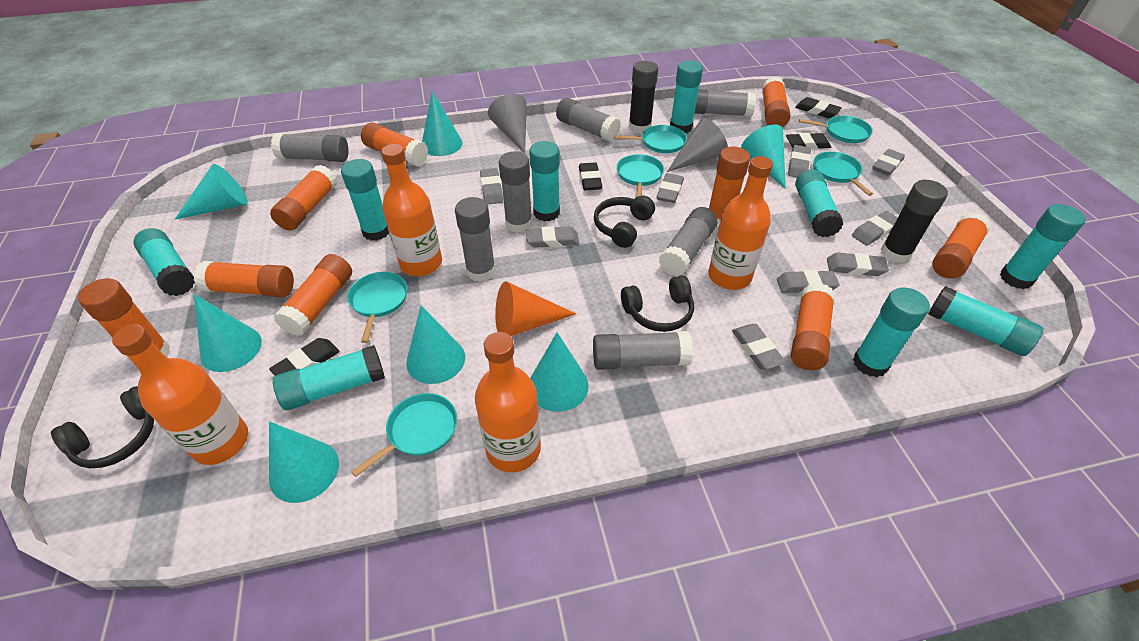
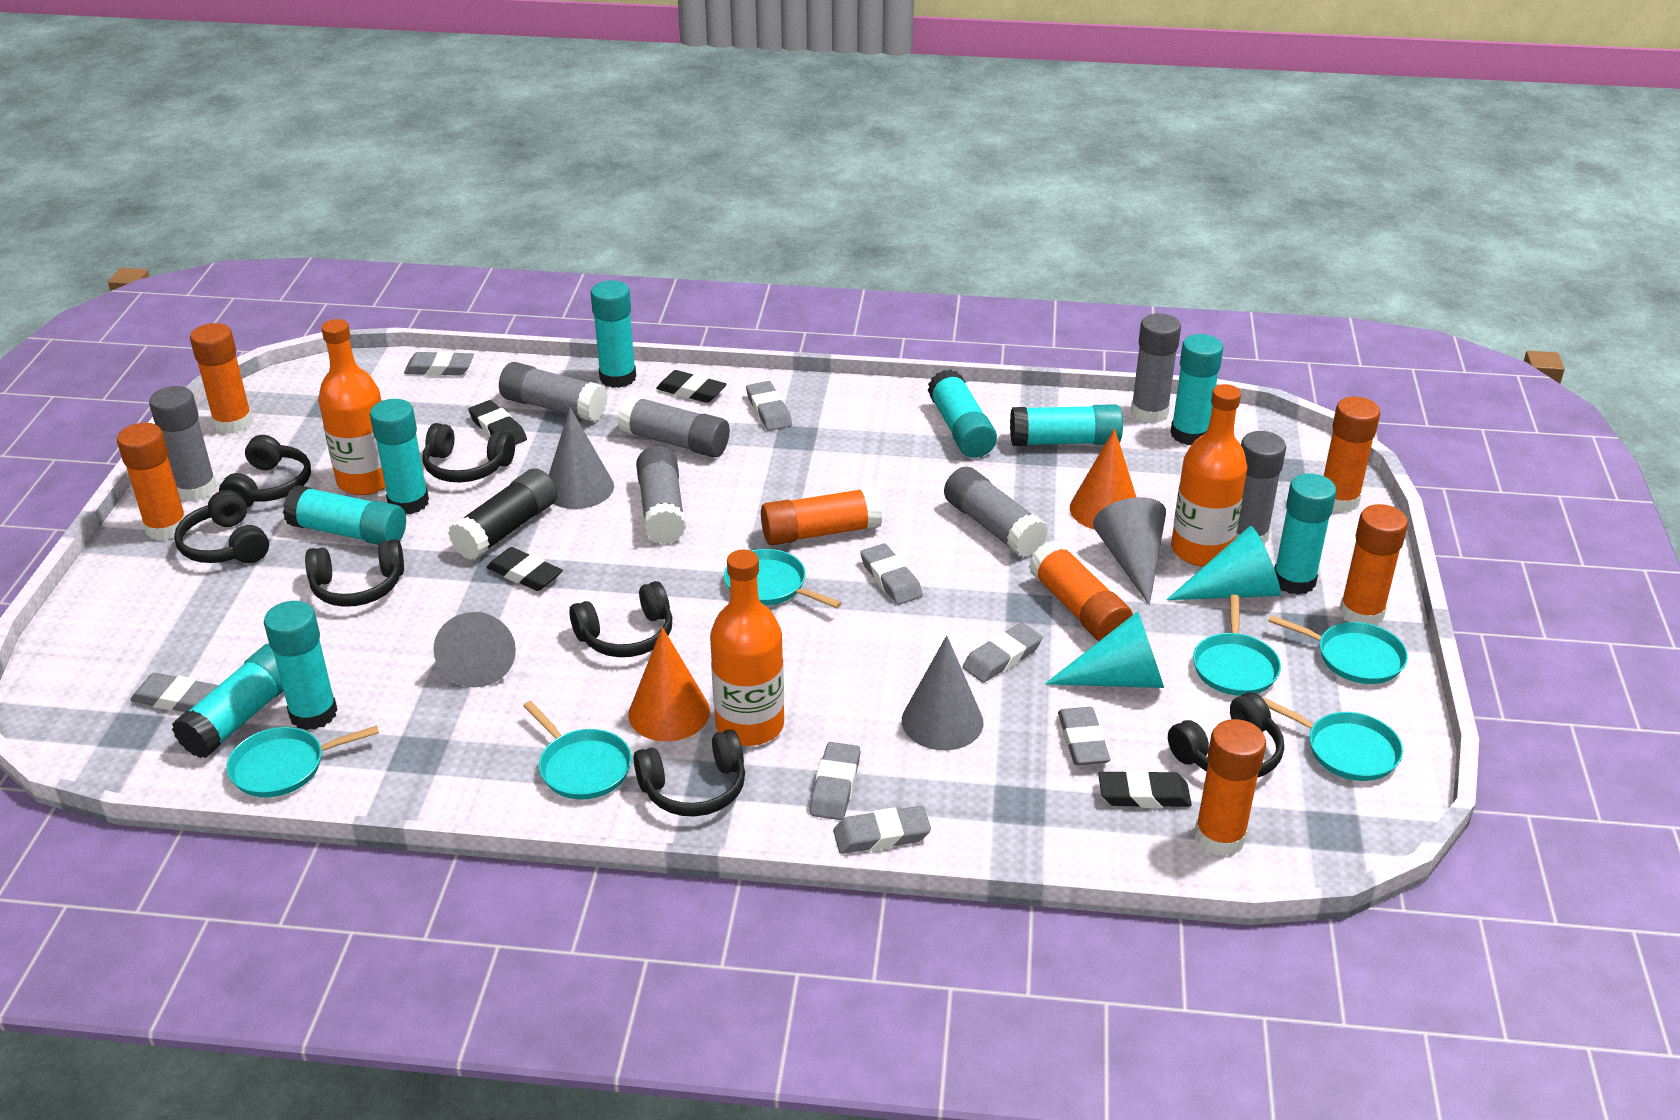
black glue stick: [629,61,658,134] [881,180,948,263] = 2 -> [448,468,557,560] = 1
black headphones: [51,386,154,468] [594,195,655,248] [621,275,694,332] = 3 -> [174,490,269,563] [219,435,311,508] [305,539,404,607] [423,423,515,483] [569,581,672,657] [634,729,745,817] [1168,692,1284,778] = 7
grey cone: [488,94,527,153] [667,118,728,172] = 2 -> [433,612,516,687] [548,408,614,509] [902,636,983,750] [1093,497,1166,605] = 4
grey eraser: [480,168,503,205] [526,226,579,248] [656,173,684,203] [732,324,786,370] [777,270,840,293] [788,145,811,178] [827,252,889,276] [852,211,898,246] [872,149,905,176] = 9 -> [130,673,219,712] [404,351,474,376] [746,381,792,431] [810,742,860,820] [833,806,931,854] [860,543,923,605] [963,623,1043,683] [1058,707,1110,765] = 8
orange bottle: [112,324,248,465] [381,144,442,276] [475,332,541,472] [708,156,773,290] = 4 -> [318,319,386,495] [710,550,784,746] [1171,384,1248,567] = 3
orange cone: [495,281,576,336] = 1 -> [628,627,710,741] [1070,428,1137,530] = 2
orange glue stick: [78,278,170,357] [194,261,294,297] [270,165,337,231] [274,254,352,336] [361,122,428,166] [709,146,750,227] [762,77,790,127] [791,283,835,370] [932,213,991,279] = 9 -> [117,423,186,540] [190,323,253,434] [761,487,882,545] [1029,541,1133,641] [1195,719,1266,856] [1324,397,1380,513] [1339,504,1408,626] = 7
turquoise cone: [175,164,248,219] [194,294,262,372] [269,421,339,503] [406,306,465,384] [422,91,463,156] [530,332,589,412] [741,125,786,189] = 7 -> [1045,611,1164,688] [1166,526,1281,600] = 2

